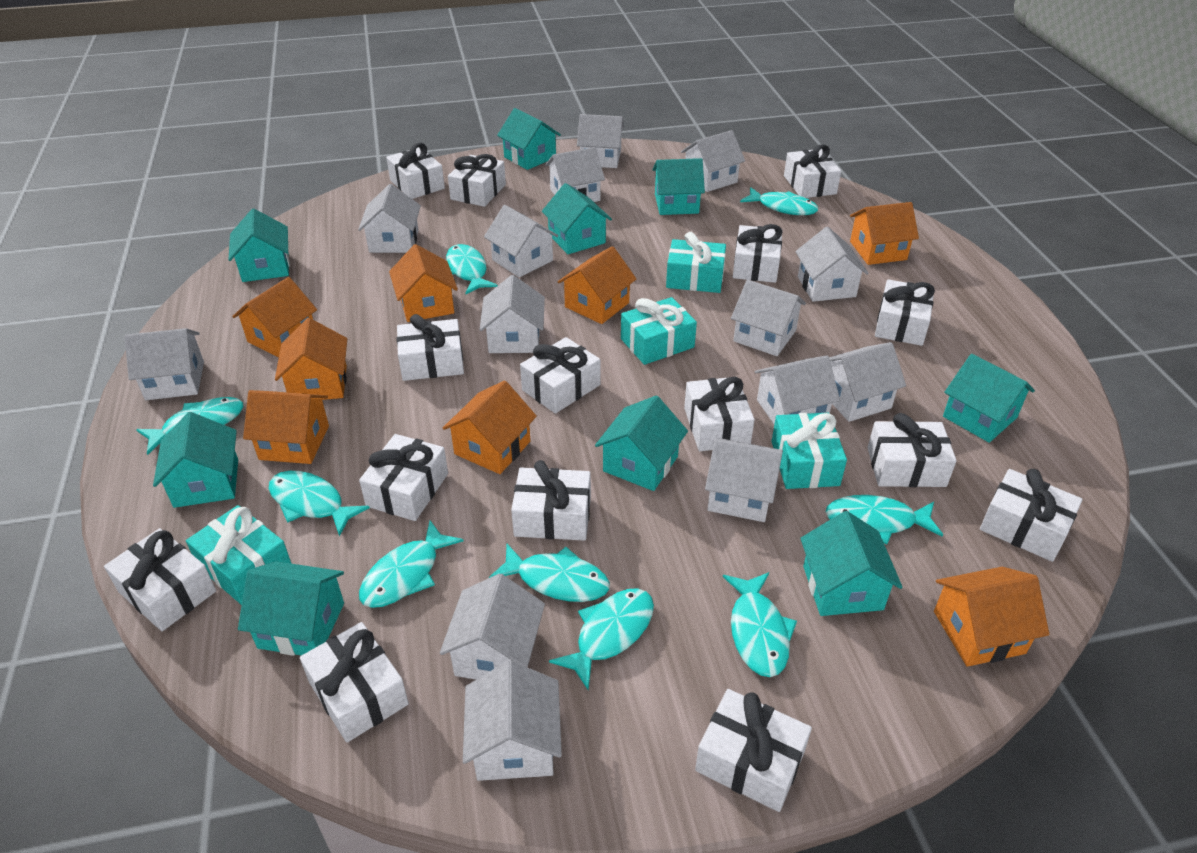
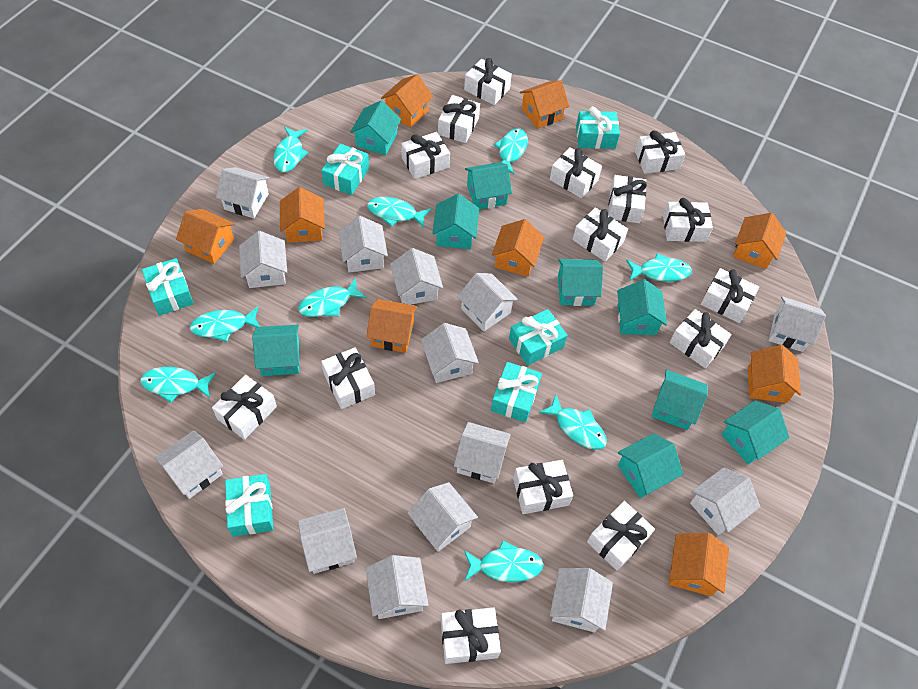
orange house: [232,277,317,357] [243,390,329,464] [275,318,347,400] [389,244,458,322] [443,380,537,474] [558,246,636,324] [850,202,919,265] [934,567,1049,667] = 8 -> [176,209,235,264] [280,187,325,243] [366,299,417,353] [381,74,433,128] [492,219,544,277] [520,80,569,129] [669,533,729,596] [733,213,786,269] [748,345,801,403] = 9
turquoise gift: [186,505,292,605] [621,297,697,365] [666,232,726,293] [771,413,847,489] = 4 -> [142,258,194,316] [225,474,273,537] [321,144,369,195] [491,362,542,422] [509,309,568,366] [576,107,620,149] = 6

